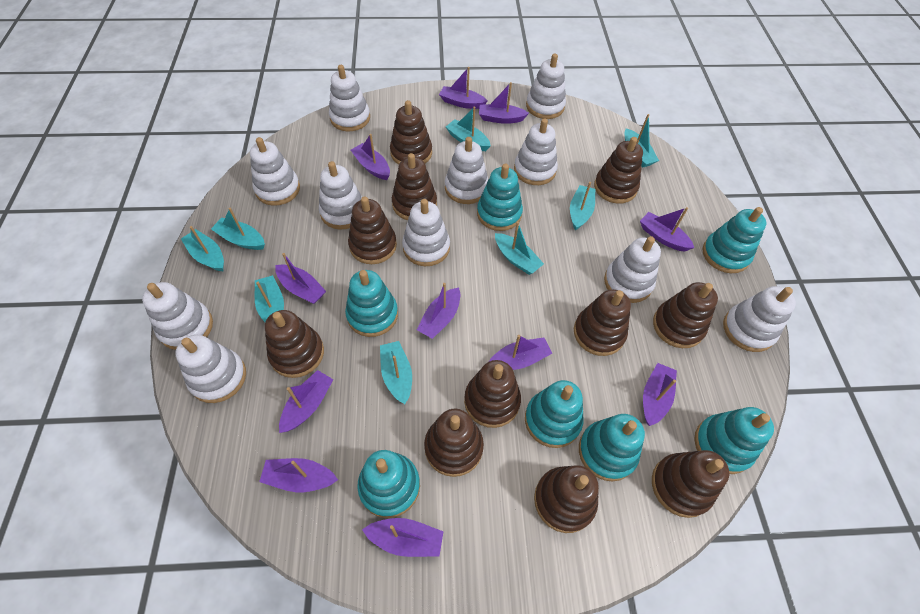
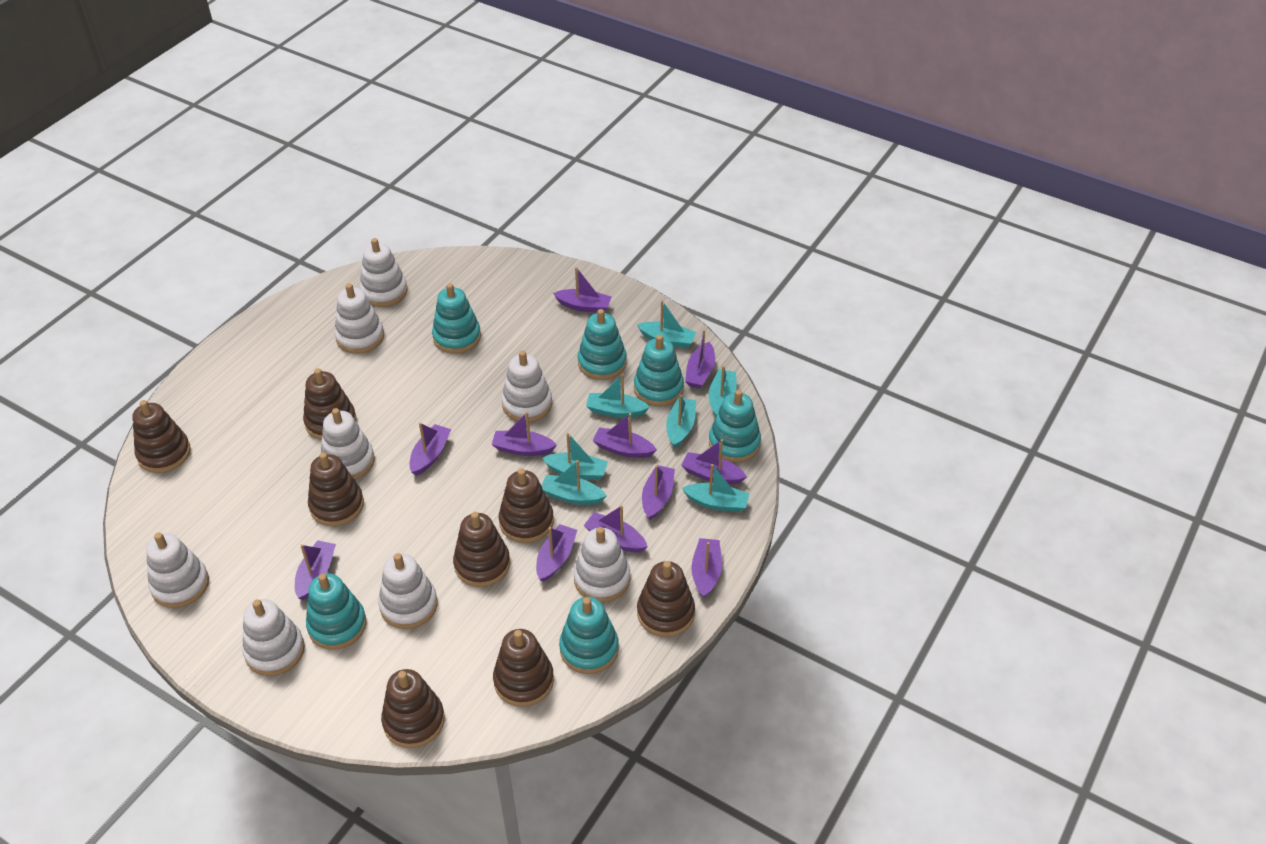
brown stacking toy: [265,310,324,378] [348,196,397,264] [390,100,432,165] [392,153,437,220] [424,409,484,477] [464,360,521,428] [534,465,599,533] [574,289,631,356] [594,137,643,204] [652,450,729,518] [653,282,718,348] = 11 -> [133,400,191,473] [303,368,356,440] [308,452,364,526] [381,669,445,748] [453,512,510,587] [493,629,554,707] [499,469,554,543] [637,561,695,637] = 8
turquoise boat: [181,226,224,271] [211,208,265,250] [255,275,284,322] [380,341,412,404] [446,107,491,151] [495,222,544,275] [570,182,595,230] [624,114,659,168] = 8 -> [541,460,607,505] [542,433,608,480] [586,374,650,418] [637,300,696,348] [666,395,696,448] [682,464,750,512] [709,366,736,416] = 7
turquoise stacking toy: [345,270,398,337] [357,450,420,518] [477,164,523,231] [525,380,584,448] [579,414,645,482] [694,407,774,474] [702,207,766,273] = 7 -> [306,574,366,650] [432,283,481,354] [559,597,619,674] [578,309,627,380] [634,335,684,406] [709,390,761,462] = 6
white stacking toy: [142,282,213,350] [175,335,246,403] [250,137,300,206] [319,161,362,229] [329,65,370,131] [402,199,450,266] [445,137,488,204] [514,118,558,185] [526,54,566,119] [604,236,661,303] [723,286,796,352] = 11 -> [146,533,209,608] [242,599,305,676] [321,408,375,480] [334,283,384,354] [360,238,408,307] [378,553,438,629] [501,351,552,422] [574,527,630,602] = 8

